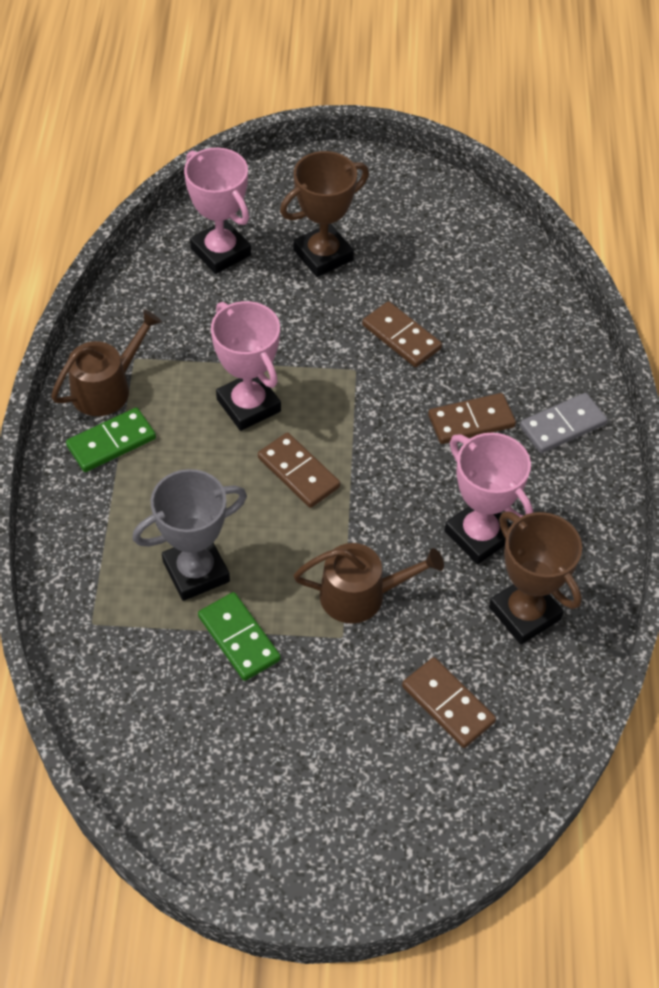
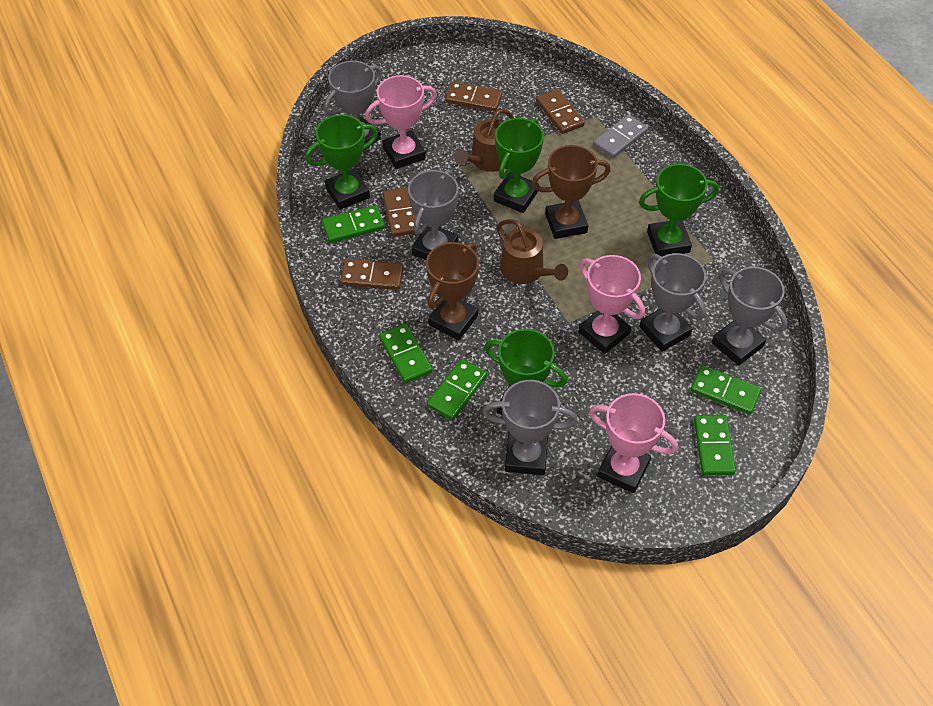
green domino: [66,407,156,472] [198,592,281,681] = 2 -> [322,205,385,243] [379,324,432,383] [427,359,487,420] [691,365,762,415] [694,415,736,475] = 5
green trophy: none = 0 -> [305,114,378,210] [484,329,568,416] [494,118,544,213] [639,164,719,256] = 4
grey trophy: [132,469,247,601] = 1 -> [324,61,382,151] [408,170,459,260] [483,380,577,475] [639,253,706,352] [712,267,788,366] = 5

